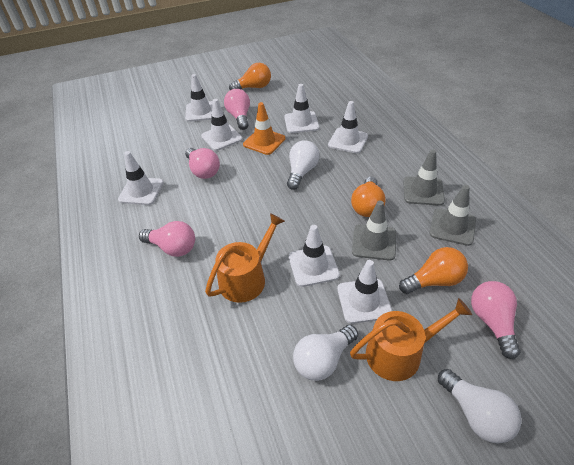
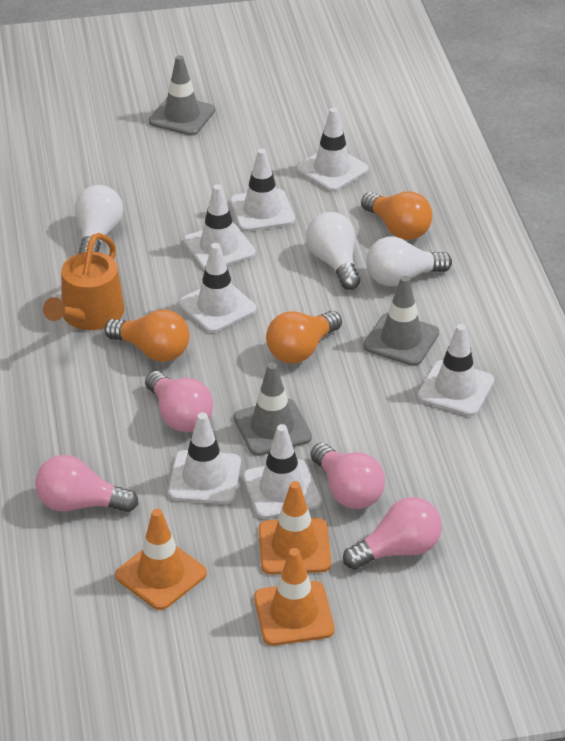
orange traffic cone: [243,102,285,155] = 1 -> [115,509,207,610] [254,548,334,646] [259,481,331,575] = 3
orange watering can: [205,213,285,303] [350,298,472,381] = 2 -> [43,233,125,330] = 1

